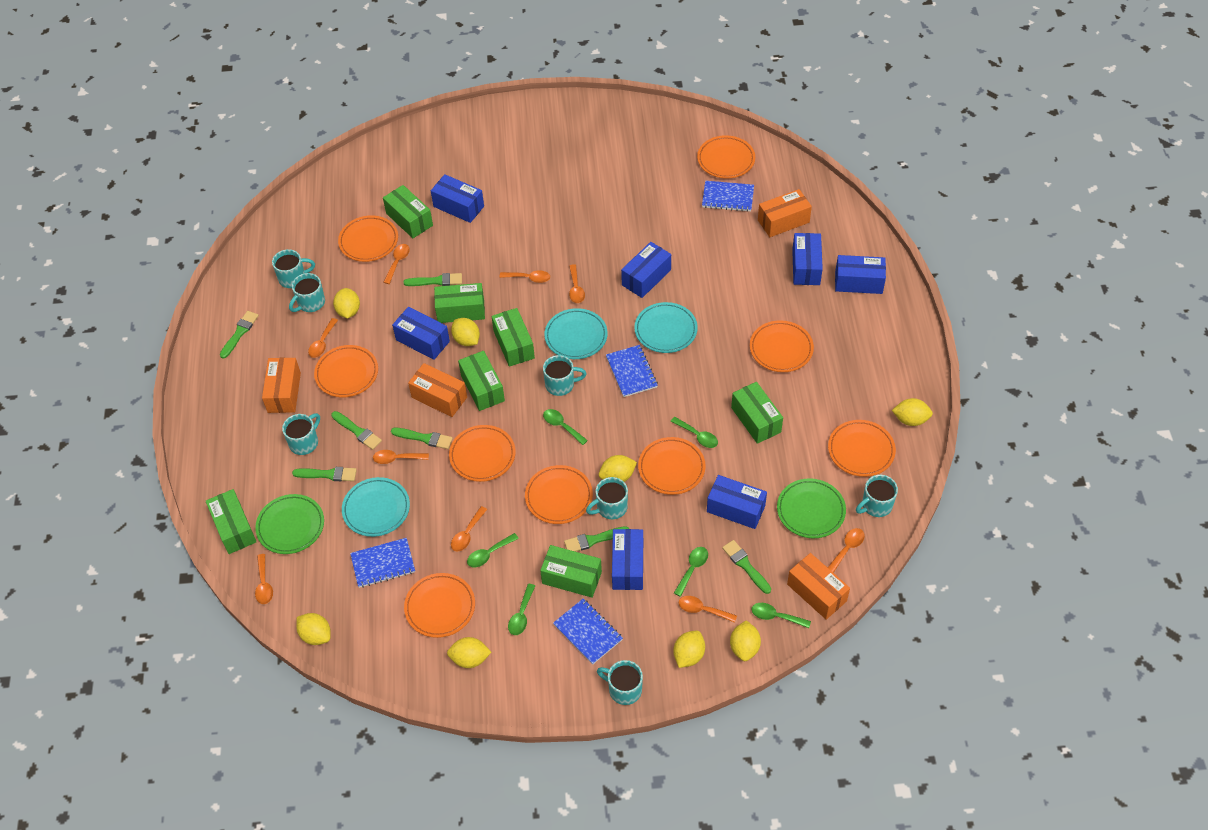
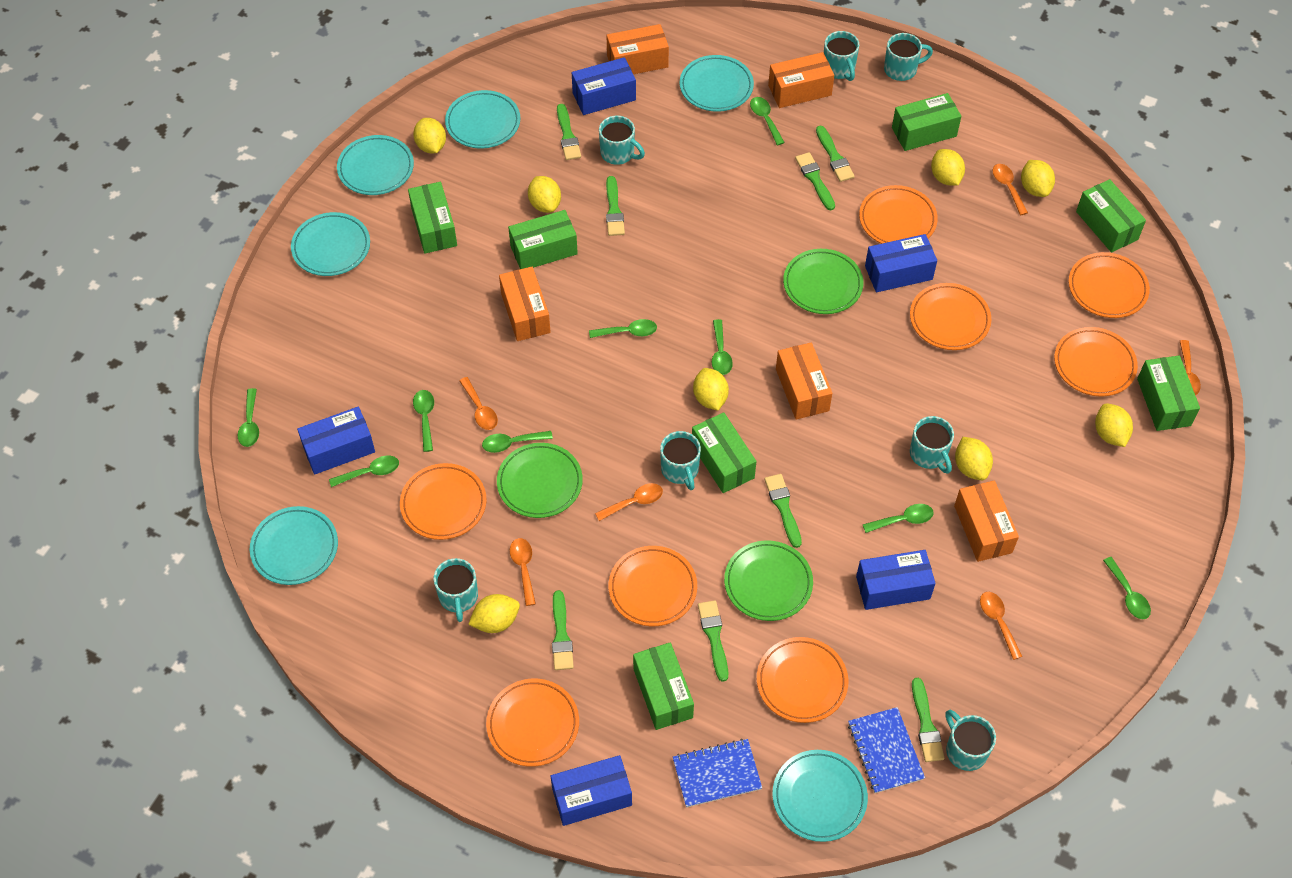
blue box: [392,307,450,360] [431,174,484,223] [612,529,643,590] [621,242,671,298] [707,475,767,529] [792,233,823,285] [835,255,886,294] = 7 -> [297,406,375,475] [551,755,632,826] [572,57,636,115] [856,550,936,610] [865,234,937,292] = 5
blue notebook: [350,538,415,588] [553,599,623,665] [606,345,658,397] [702,181,754,212] = 4 -> [673,739,762,808] [848,707,925,793] = 2
green brush: [220,311,259,359] [292,467,357,481] [331,411,382,450] [391,428,453,449] [403,273,462,286] [564,526,629,552] [722,540,771,594] = 7 -> [552,590,574,670] [557,104,581,160] [606,176,625,236] [698,600,728,682] [764,474,802,548] [795,152,835,210] [816,126,855,182] [912,678,944,762] = 8
green plate: [255,494,324,554] [777,478,846,538] = 2 -> [497,443,583,518] [724,540,813,621] [783,249,863,314] = 3
green spoon: [467,533,519,567] [508,584,535,635] [543,409,588,445] [670,417,718,448] [674,547,708,597] [752,603,811,628] = 6 -> [238,388,259,447] [329,456,399,487] [413,390,434,452] [482,431,553,453] [589,319,657,338] [712,319,733,375] [750,97,785,145] [863,504,934,533] [1103,557,1151,619] = 9
orange box: [262,358,301,413] [408,363,467,417] [758,189,812,237] [787,553,850,620] = 4 -> [499,267,551,341] [606,24,669,74] [768,52,834,108] [776,342,832,419] [954,481,1019,562] = 5
orange plate: [314,345,378,397] [338,215,398,262] [404,573,475,638] [449,425,516,482] [525,465,593,524] [638,437,706,495] [697,135,755,179] [750,320,814,372] [828,420,896,477] = 9 -> [400,463,487,540] [486,679,579,767] [608,546,697,626] [757,637,848,723] [859,185,938,244] [910,283,991,350] [1054,327,1138,397] [1068,252,1150,318] = 8
orange spoon: [255,554,273,604] [308,318,338,358] [373,450,429,464] [383,244,410,284] [451,506,487,552] [500,270,550,283] [569,264,585,303] [679,596,737,623] [828,528,865,573] = 9 -> [459,377,498,430] [510,538,536,606] [595,483,663,521] [980,592,1023,660] [993,164,1028,215] [1180,340,1201,395] = 6
turquoise plate: [342,477,410,537] [544,308,608,359] [634,302,698,353] = 3 -> [250,506,338,585] [291,212,370,276] [337,135,414,195] [445,90,520,148] [680,55,754,112] [772,750,868,842] = 6

